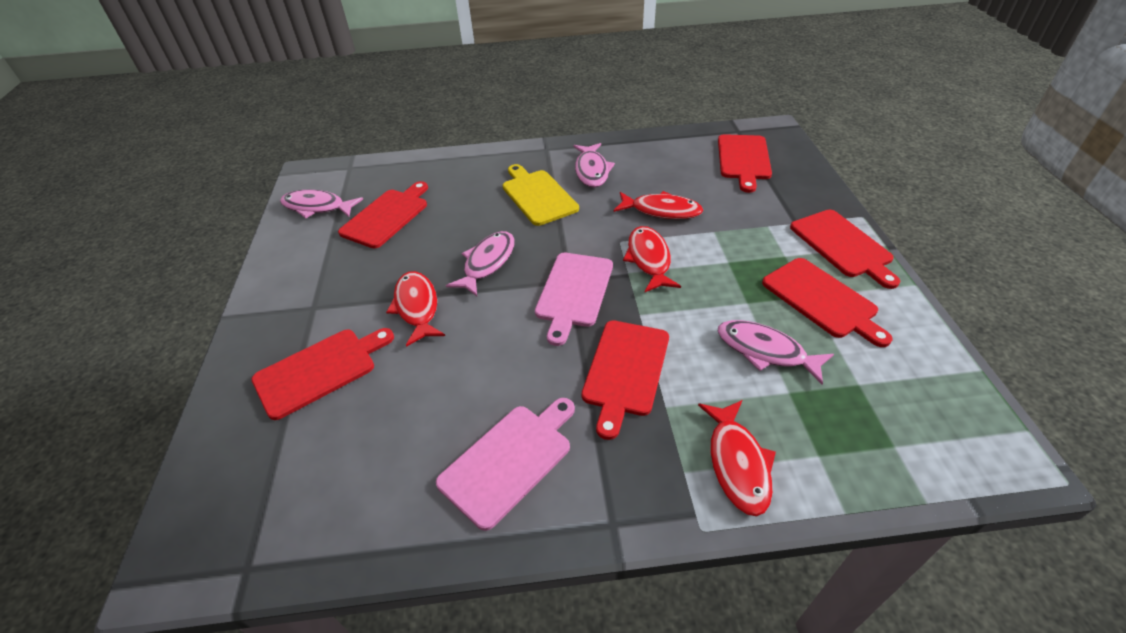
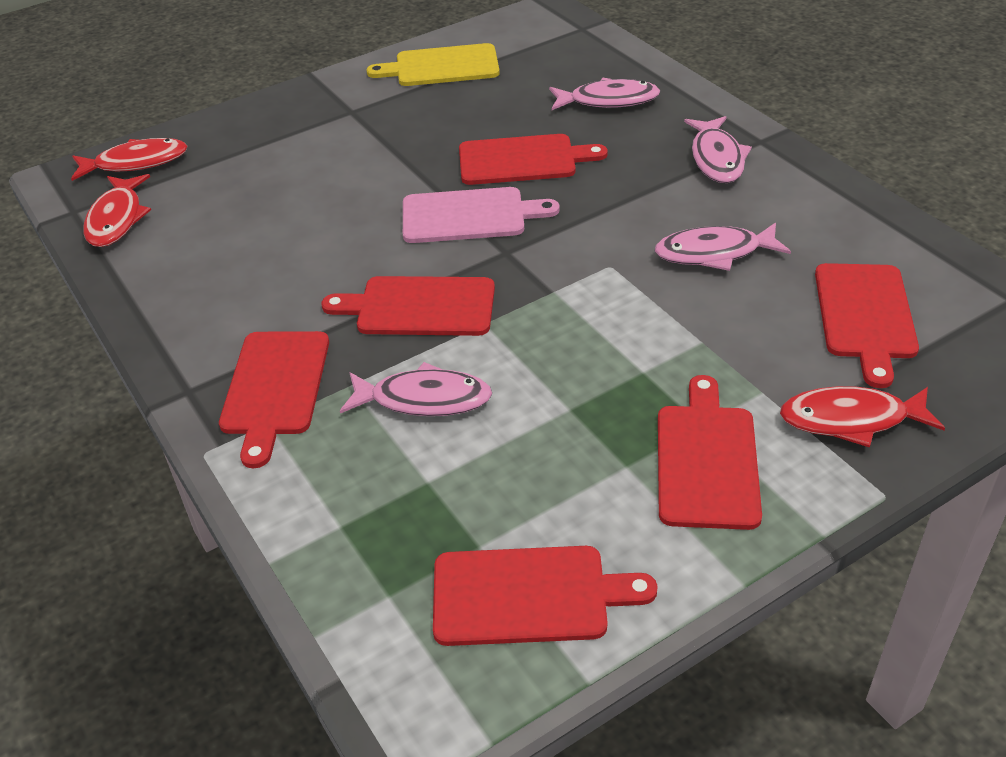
pink cutting board: [436,398,575,531] [535,253,613,346] = 2 -> [403,187,560,243] = 1
red fish: [386,271,445,347] [614,191,703,219] [623,226,681,292] [698,400,776,517] = 4 -> [71,138,188,181] [84,174,151,247] [780,386,945,448] = 3

